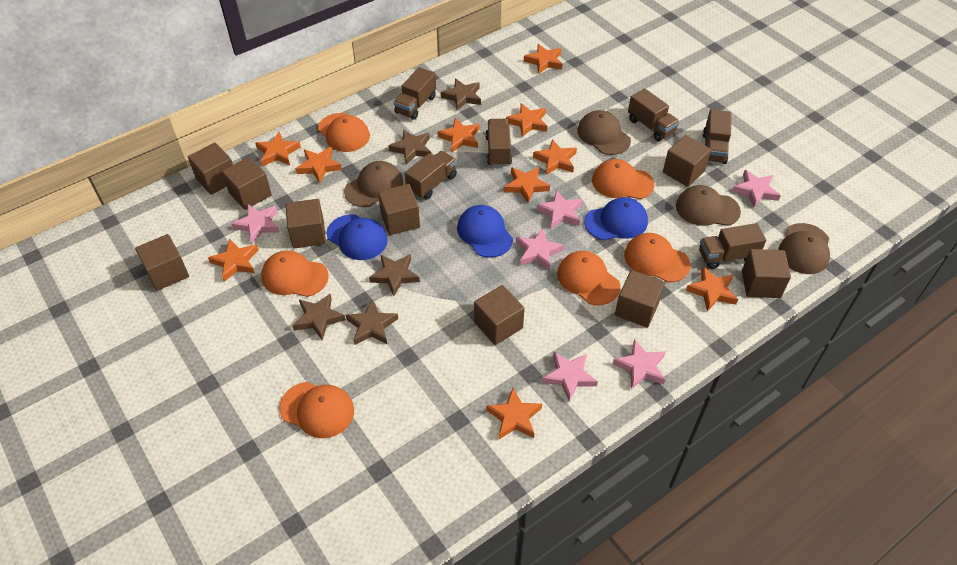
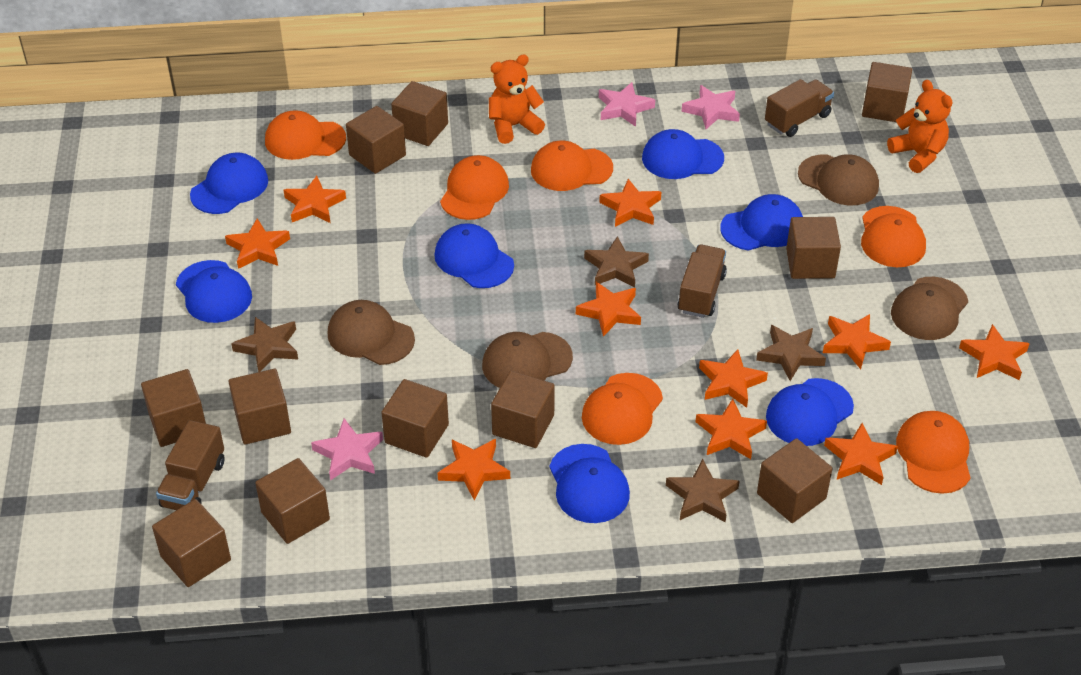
blue cap: [327,214,388,260] [457,205,513,258] [584,197,648,240] = 3 -> [176,260,252,323] [190,153,268,214] [435,223,514,288] [549,444,630,523] [642,129,724,179] [720,194,803,251] [766,378,854,446] = 7
brown cube: [135,234,189,291] [188,143,233,195] [222,157,272,210] [286,199,326,249] [378,184,420,235] [474,285,525,345] [615,270,665,328] [663,135,711,187] [742,249,791,298] = 9 -> [141,369,206,447] [152,499,231,587] [228,369,291,445] [255,458,330,544] [346,106,406,174] [381,379,449,458] [391,81,448,146] [491,371,555,448] [757,438,833,523] [786,217,841,279] [862,62,912,122] = 11
brown star: [292,294,345,340] [346,299,398,345] [369,254,420,296] [388,129,431,165] [441,78,481,110] = 5 -> [231,317,298,372] [584,236,649,287] [666,459,740,522] [756,325,826,381] = 4
brown truck: [394,67,436,120] [405,151,457,200] [486,119,512,167] [628,88,680,141] [699,223,766,269] [703,109,731,164] = 6 -> [156,420,225,510] [677,244,727,318] [765,79,834,137] = 3
orange teddy bear: none = 0 -> [489,55,545,144] [887,80,952,173] = 2
pink star: [231,204,280,243] [516,229,564,270] [536,190,583,229] [542,352,598,401] [613,339,666,389] [732,170,781,208] = 6 -> [311,418,383,481] [599,82,655,127] [682,85,740,129] = 3

